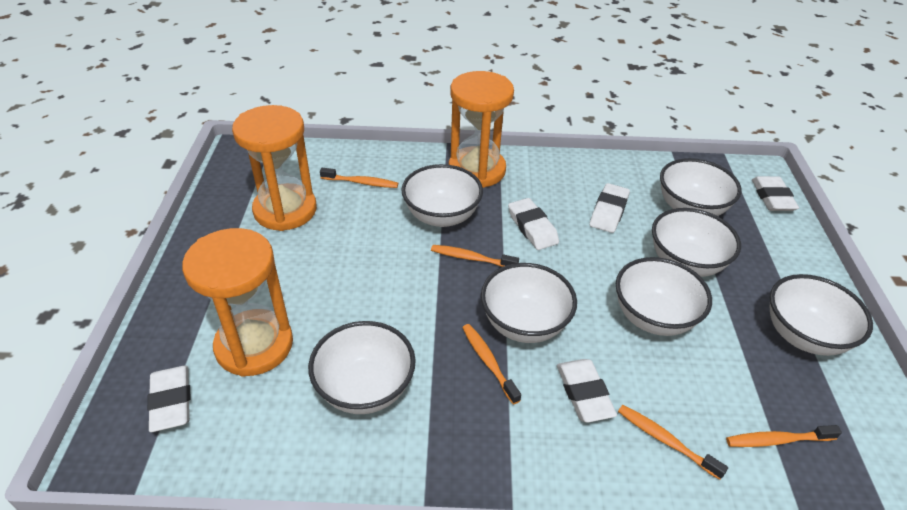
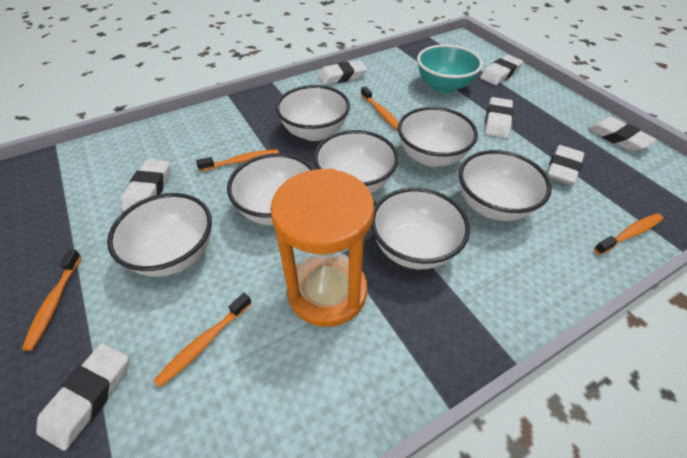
orange hourglass: [182,228,293,377] [232,105,317,231] [449,71,514,188] = 3 -> [270,168,374,327] = 1
turquoise bowl: none = 0 -> [417,45,483,93] = 1
white eraser: [147,365,191,432] [508,198,559,250] [557,359,617,423] [590,183,630,233] [752,176,799,211] = 5 -> [36,343,129,451] [121,159,170,211] [318,60,367,85] [480,55,523,85] [485,97,514,138] [547,145,584,185] [588,117,656,152] = 7

